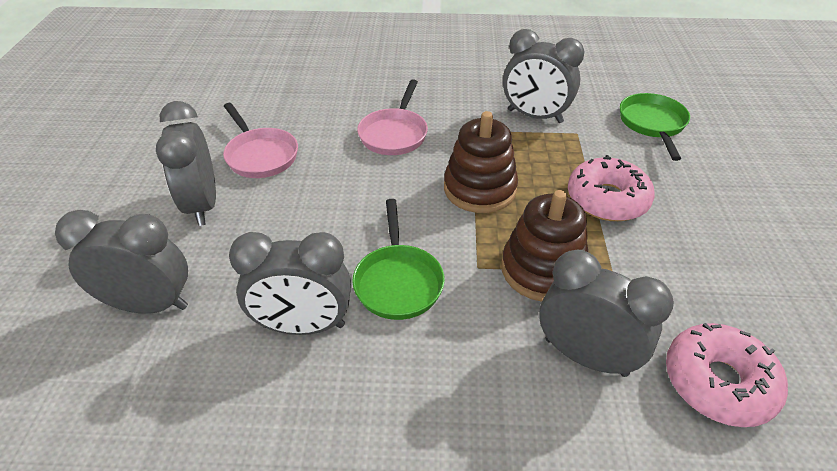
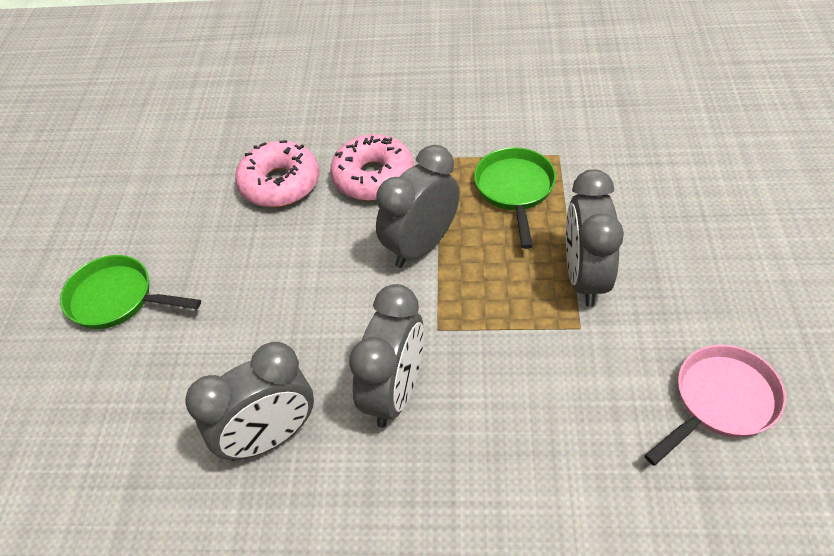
brown stacking toy: [444,111,518,213] [501,190,588,302] = 2 -> none = 0
grey clock: [55,210,188,314] [156,101,216,226] [229,232,351,335] [503,29,585,123] [539,249,674,377] = 5 -> [185,342,314,461] [349,284,424,428] [376,145,460,268] [566,169,624,307] = 4
pink pan: [223,103,298,178] [357,79,428,155] = 2 -> [644,345,786,466] = 1

